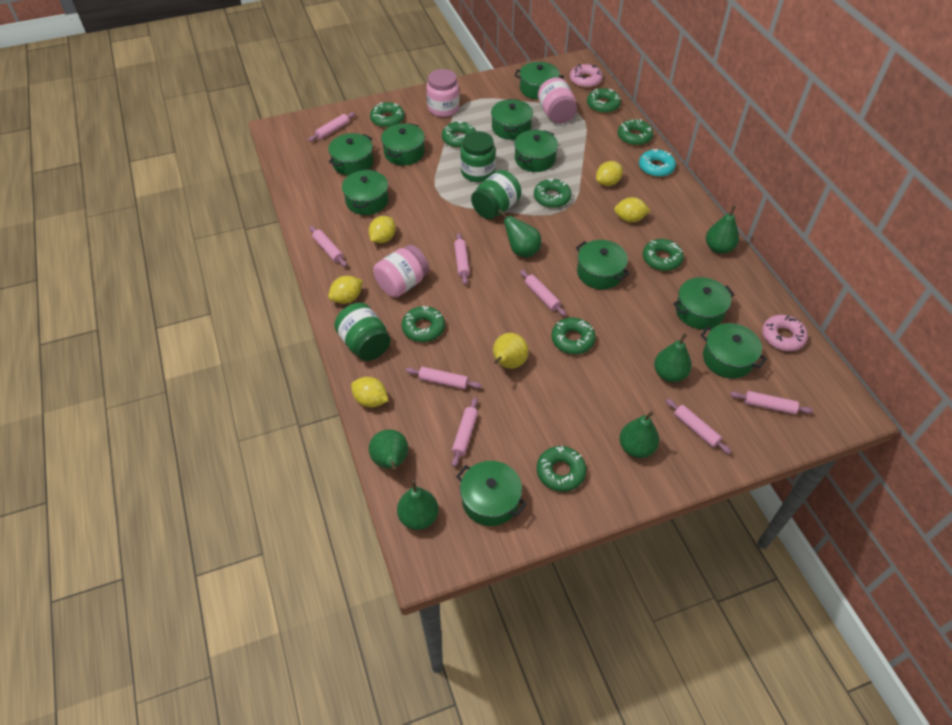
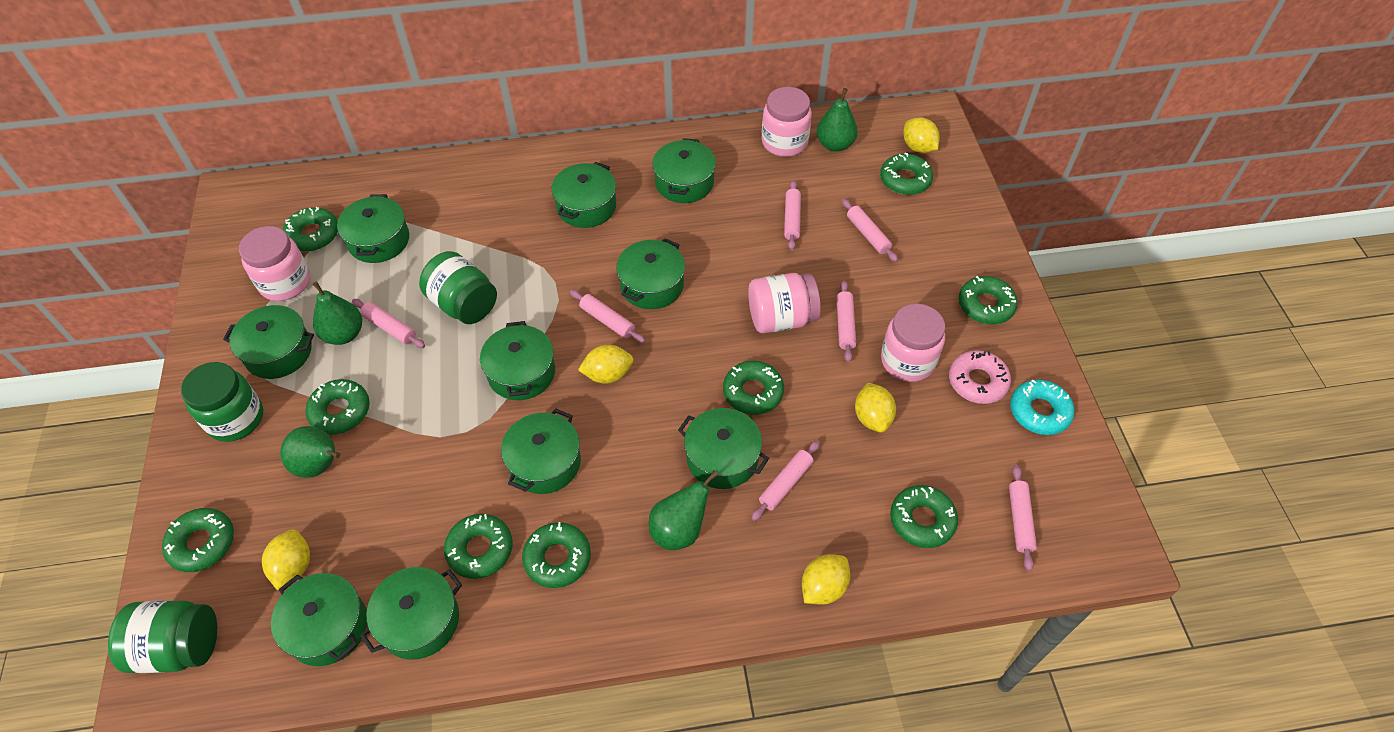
green pear: [369,429,408,472] [397,480,439,530] [498,210,541,257] [619,411,659,458] [654,333,692,382] [706,205,739,254] = 6 -> [280,426,341,478] [313,282,362,345] [649,471,718,550] [817,88,858,152] = 4
pink donut: [570,64,603,88] [762,315,808,351] = 2 -> [949,350,1011,404] = 1
pink jar: [373,245,429,298] [427,69,460,117] [538,78,577,124] = 3 -> [239,226,311,301] [748,273,821,333] [762,87,812,157] [881,304,945,382] = 4
pink rolling pin: [308,112,355,142] [309,226,347,267] [406,367,482,389] [452,397,478,467] [454,233,470,285] [520,270,566,316] [666,399,731,454] [730,391,813,414] = 8 -> [352,299,425,348] [570,290,645,343] [751,440,820,521] [784,180,801,250] [836,280,856,363] [842,199,898,262] [1009,465,1037,571] = 7
yellow pear: [493,333,528,369] = 1 -> none = 0

